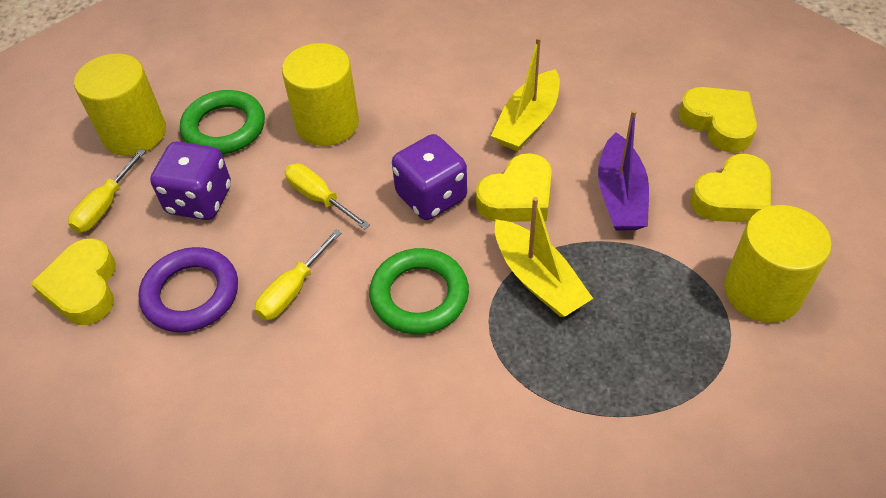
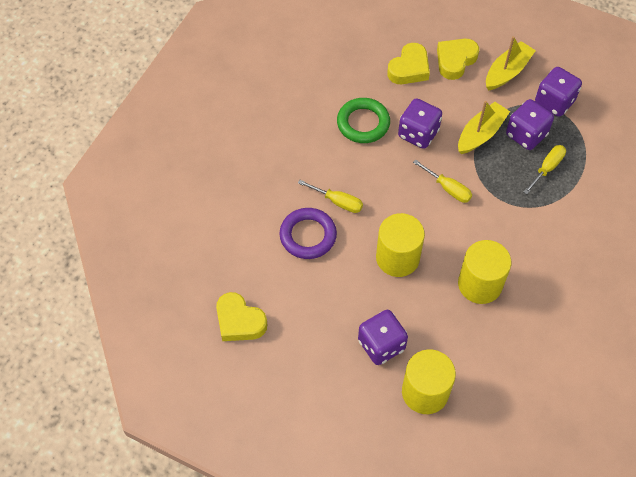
green ring: [180,90,265,154] [369,248,469,334] = 2 -> [337,98,390,143] = 1
purple boat: [598,110,649,230] = 1 -> none = 0
purple dice: [150,141,231,220] [392,134,467,220] = 2 -> [358,310,408,365] [398,98,442,149] [506,99,554,150] [535,67,582,117] = 4
yellow heart: [31,239,116,325] [476,153,552,222] [679,87,757,153] [690,154,771,222] = 4 -> [216,292,267,341] [387,43,430,84] [437,39,479,80] = 3

